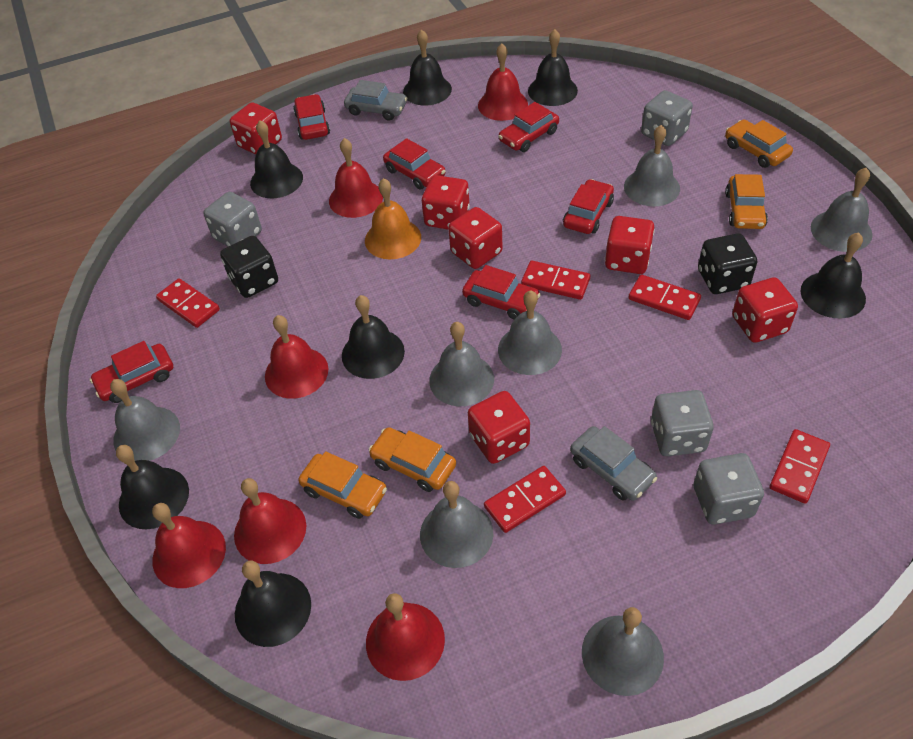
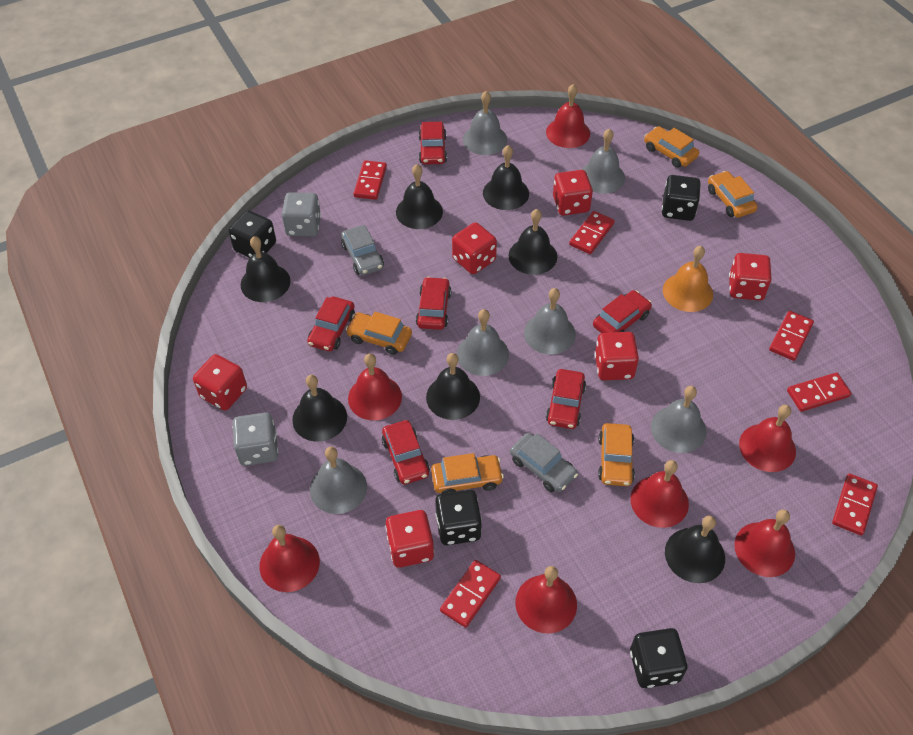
black dice: [220,236,278,298] [698,233,757,294] = 2 -> [228,210,276,258] [435,490,482,545] [630,628,687,688] [662,175,701,221] = 4
grey bell: [110,379,180,461] [420,481,493,568] [429,322,494,406] [498,290,562,375] [582,607,664,696] [624,125,680,206] [811,168,872,252] = 7 -> [310,447,367,514] [457,309,509,376] [463,91,507,155] [524,288,576,355] [581,129,625,194] [651,386,707,453] = 6
grey dice: [203,192,262,247] [641,90,693,146] [651,390,714,456] [693,453,764,525] = 4 -> [232,412,278,466] [282,192,321,237] = 2
orange car: [298,451,387,519] [369,427,456,492] [725,120,793,168] [725,174,768,229] = 4 -> [346,312,412,355] [431,453,504,494] [598,423,635,486] [644,126,699,168] [708,171,758,218] = 5
red bell: [152,503,226,588] [234,478,306,564] [265,315,328,399] [329,138,383,218] [366,593,445,681] [478,44,528,121] = 6 -> [259,525,320,592] [348,354,402,420] [515,566,577,633] [546,84,590,148] [630,460,689,528] [734,509,795,577] [739,405,796,472] = 7
red domino: [156,278,220,328] [484,466,566,533] [521,261,590,300] [628,274,701,320] [770,429,830,504] = 5 -> [353,160,387,200] [440,560,501,628] [569,211,615,254] [769,311,814,361] [787,373,851,412] [832,474,878,536] = 6

